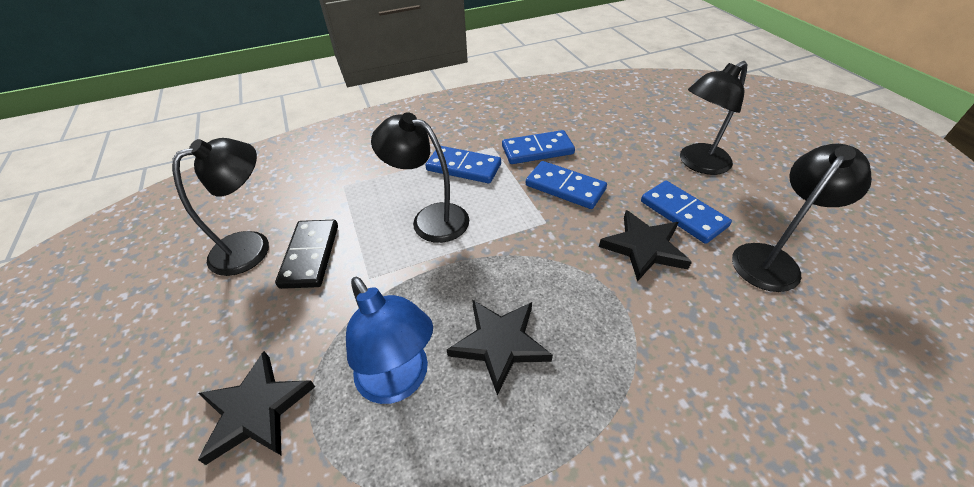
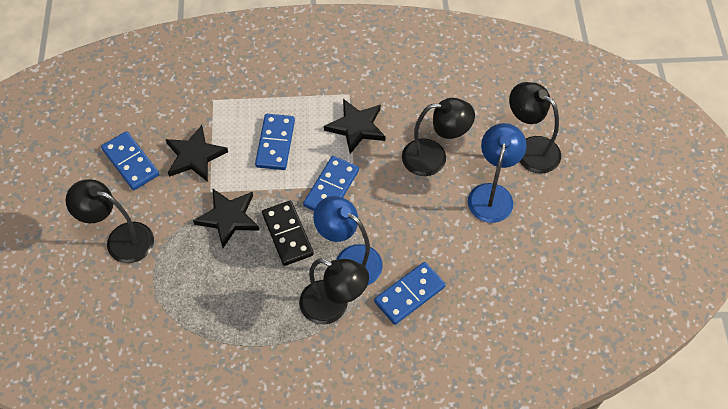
blue lamp: [346,277,433,404] = 1 -> [313,196,383,286] [468,123,527,223] = 2

